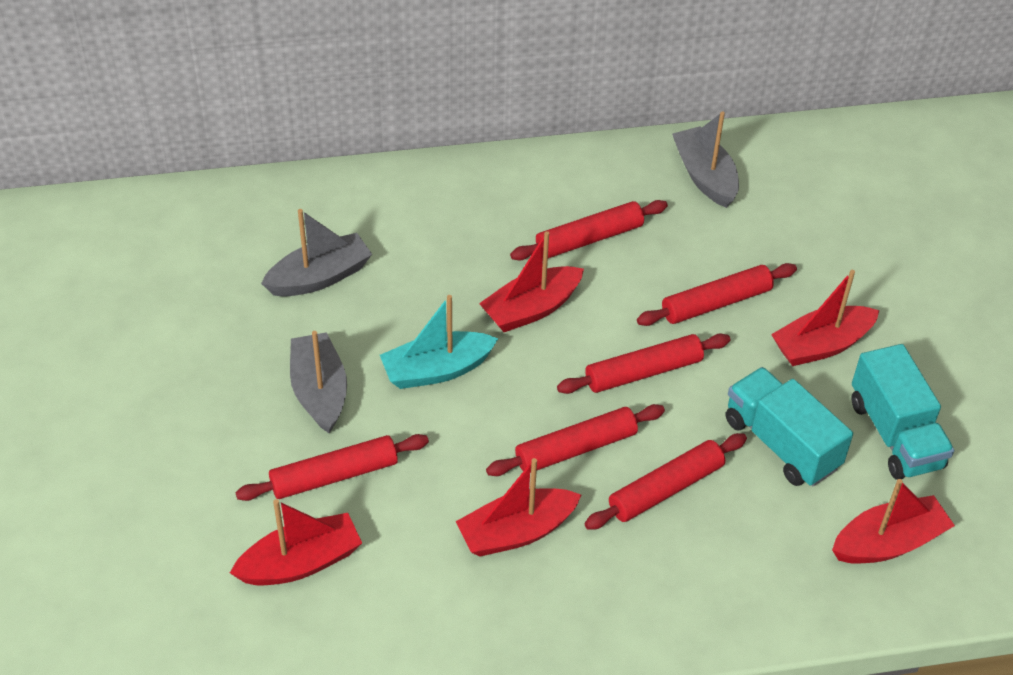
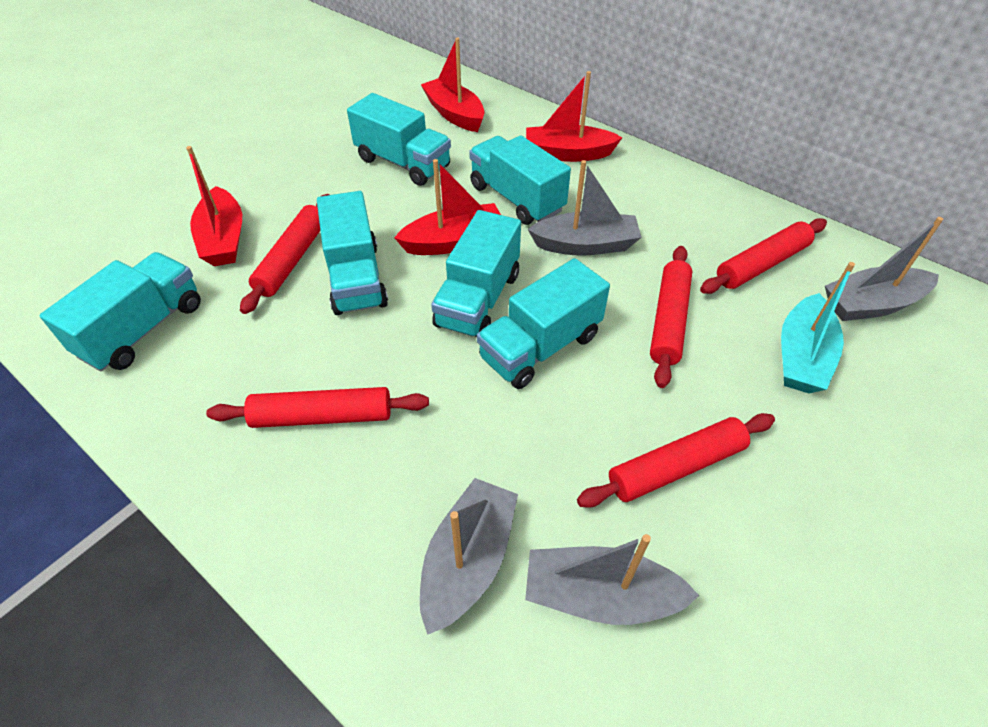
grey boat: [261,209,372,297] [290,331,347,433] [672,112,739,208] = 3 -> [420,478,518,635] [525,534,699,625] [528,160,642,256] [825,217,943,321] = 4
red boat: [230,499,362,585] [456,458,581,557] [479,231,584,332] [771,270,880,366] [832,479,955,564] = 5 -> [186,146,242,266] [394,159,501,255] [421,38,485,132] [526,71,623,162] = 4
red rolling pin: [235,434,429,501] [486,404,665,476] [510,200,668,260] [557,333,730,394] [585,433,747,530] [637,263,797,326] = 6 -> [206,387,429,428] [240,194,330,314] [577,413,775,508] [650,246,693,388] [700,218,827,294] = 5
turquoise truck: [726,367,853,486] [851,344,954,480] = 2 -> [40,252,201,371] [317,191,388,315] [347,93,451,186] [431,210,521,338] [469,135,571,225] [477,258,610,389] = 6

